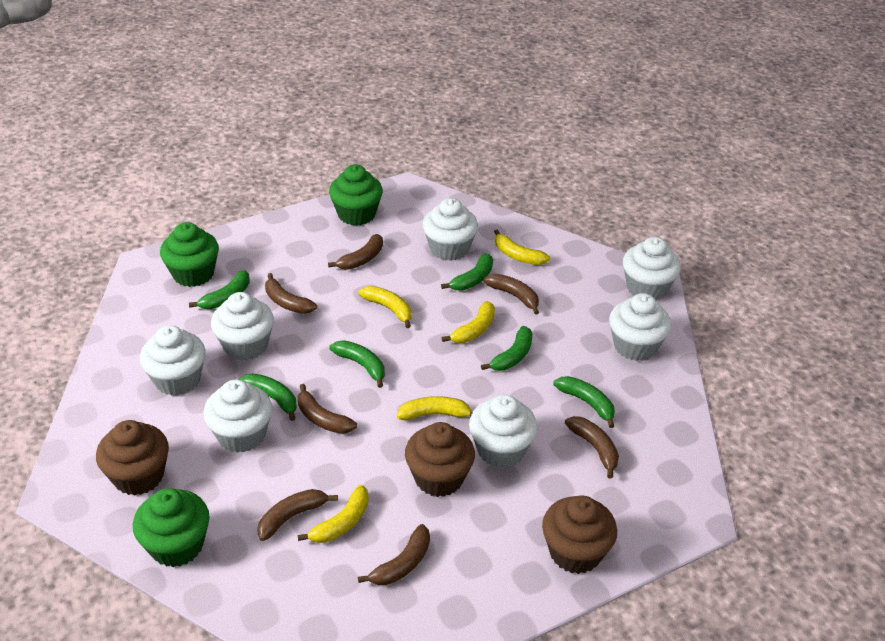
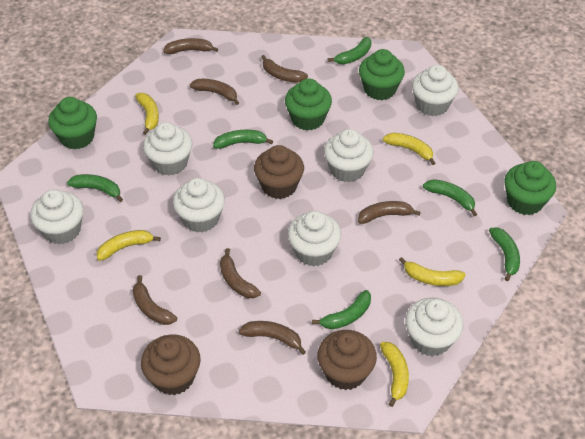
green cupcake: [133,488,210,567] [160,222,219,287] [329,165,383,226] = 3 -> [48,97,97,150] [285,78,332,131] [359,49,405,100] [504,161,556,215] = 4

